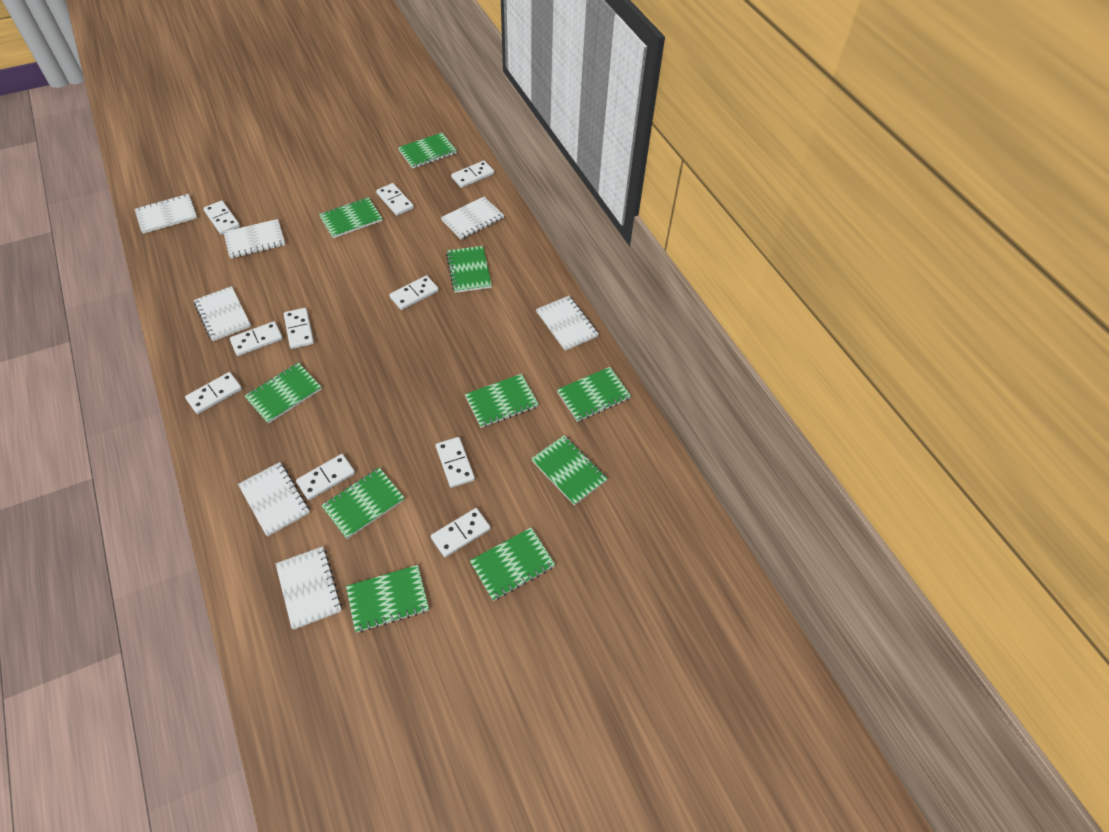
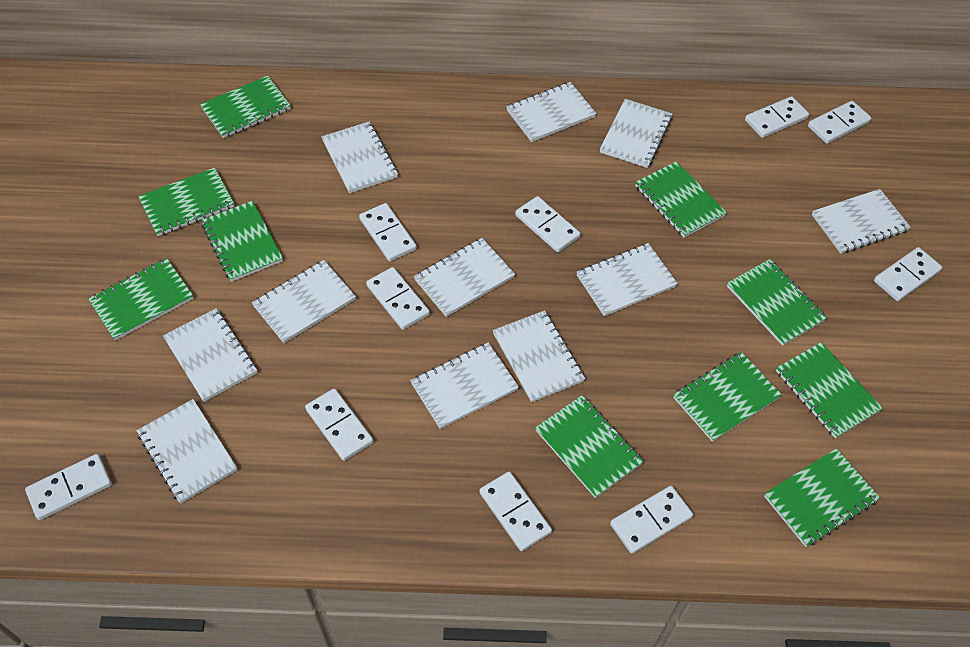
white notebook: [135,194,197,234] [194,286,251,341] [223,219,285,258] [238,462,310,537] [275,546,342,630] [441,196,504,240] [536,296,599,351] = 7 -> [137,399,237,503] [163,308,257,402] [252,260,356,343] [321,121,398,193] [410,342,519,429] [414,238,515,317] [493,310,585,402] [506,82,597,142] [576,243,678,316] [600,99,672,168] [812,189,911,254] = 11

